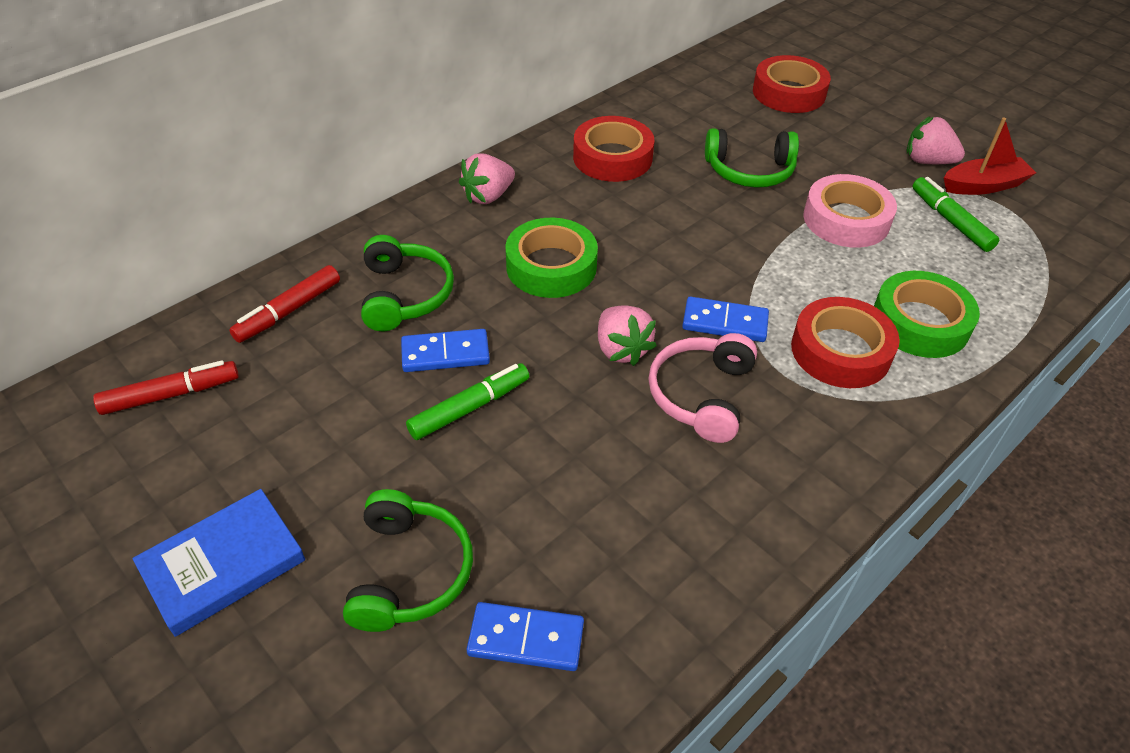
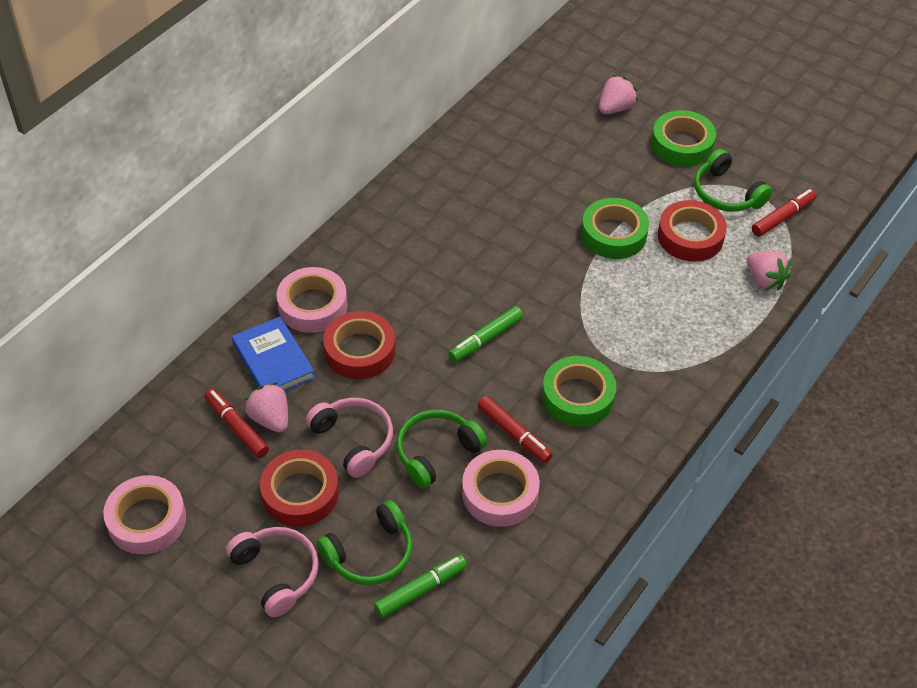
blue domino: [401,329,490,372] [467,602,584,671] [682,296,769,342] = 3 -> none = 0
green tape: [505,218,598,298] [874,271,980,358] = 2 -> [542,356,616,427] [581,198,649,259] [651,110,716,167] = 3
pink headphones: [648,333,757,443] = 1 -> [226,527,319,617] [305,398,393,478] = 2
pink tape: [803,174,897,248] = 1 -> [103,475,186,554] [277,267,347,333] [462,450,540,527] = 3
red boat: [944,118,1036,195] = 1 -> none = 0
red marker: [93,360,239,415] [229,265,340,343] = 2 -> [204,389,269,458] [477,396,553,463] [752,189,817,237] = 3

